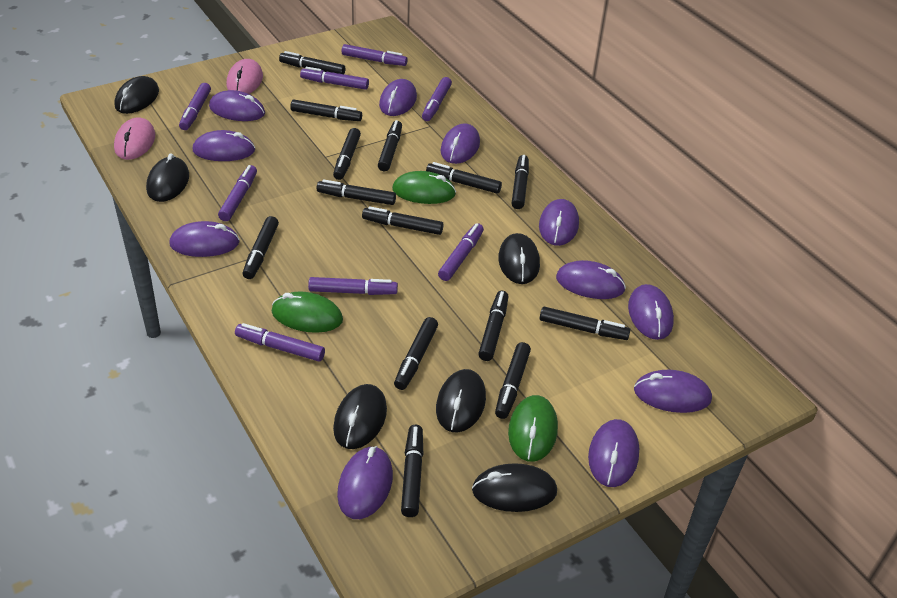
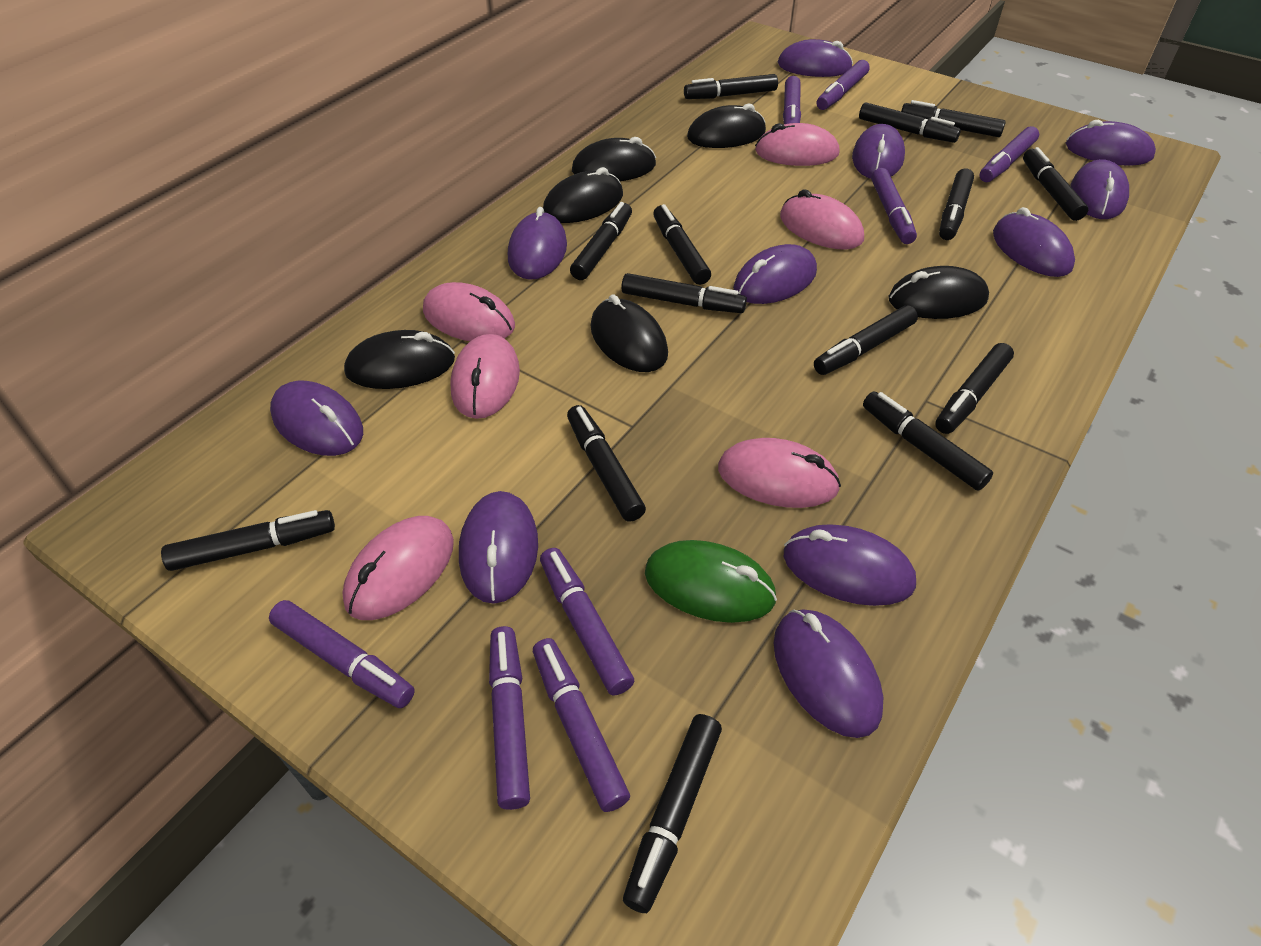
green mouse: [272,291,343,333] [392,171,456,204] [508,395,558,461] = 3 -> [645,540,777,623] = 1
pink mouse: [114,117,155,160] [226,59,263,94] = 2 -> [343,516,454,620] [423,282,515,341] [450,334,520,419] [718,438,841,508] [755,123,840,166] [780,190,864,250] = 6

